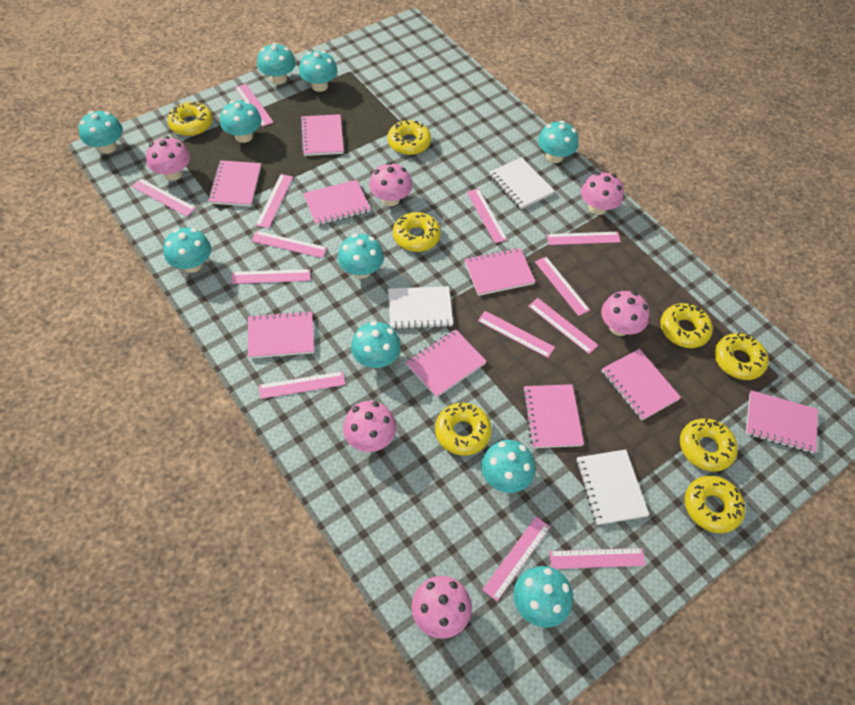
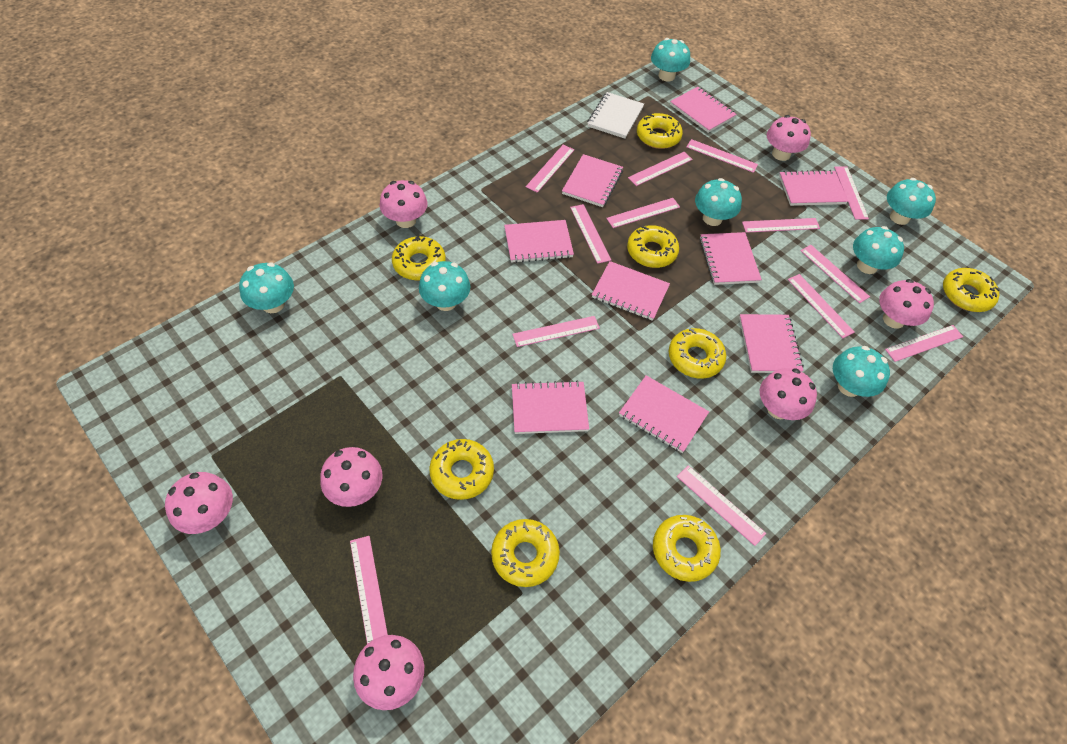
pink mushroom: [146,136,190,181] [343,401,396,452] [369,162,412,206] [411,576,472,639] [581,172,624,215] [601,291,649,336] = 6 -> [165,472,233,534] [320,447,382,507] [353,635,424,710] [380,180,428,228] [760,368,817,420] [767,115,811,161] [879,279,934,329] = 7
turquoise mushroom: [79,111,123,154] [164,227,211,273] [220,101,261,143] [257,42,296,84] [299,51,338,92] [338,234,384,279] [351,321,401,368] [481,440,535,493] [513,566,573,628] [538,121,578,163] = 10 -> [239,262,294,313] [419,261,470,311] [651,38,690,81] [695,178,742,226] [833,346,890,397] [853,226,904,274] [887,178,936,225] = 7
white notebook: [388,286,453,329] [489,157,555,209] [576,449,649,525] = 3 -> [587,92,644,139] = 1

